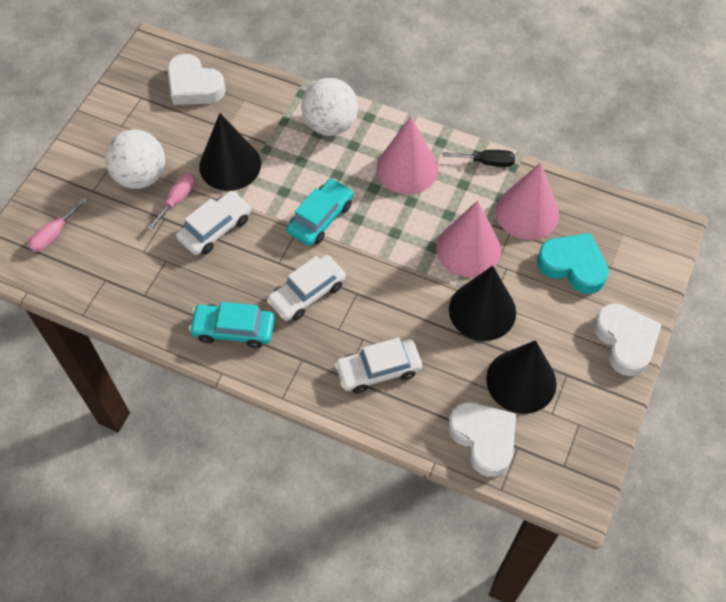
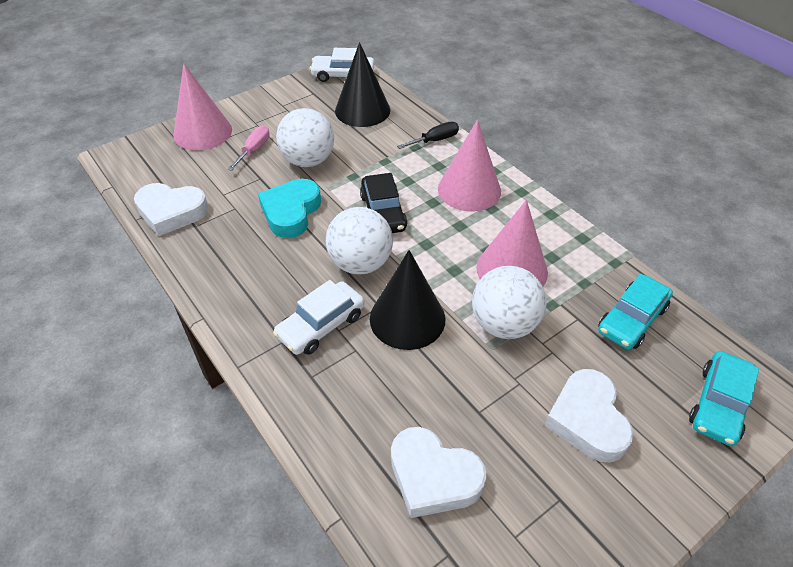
black car: none = 0 -> [360,173,407,233] = 1
black cone: [199,113,261,191] [449,266,516,341] [486,340,557,414] = 3 -> [335,42,390,127] [370,250,445,350] = 2
pink screwdriver: [28,198,88,252] [147,173,195,231] = 2 -> [228,126,270,171] = 1
white ball: [105,129,165,189] [301,78,358,136] = 2 -> [276,108,334,167] [326,207,393,275] [472,266,546,339] = 3
white car: [176,191,251,255] [267,255,346,321] [334,337,422,394] = 3 -> [273,280,365,355] [310,48,374,82] = 2

